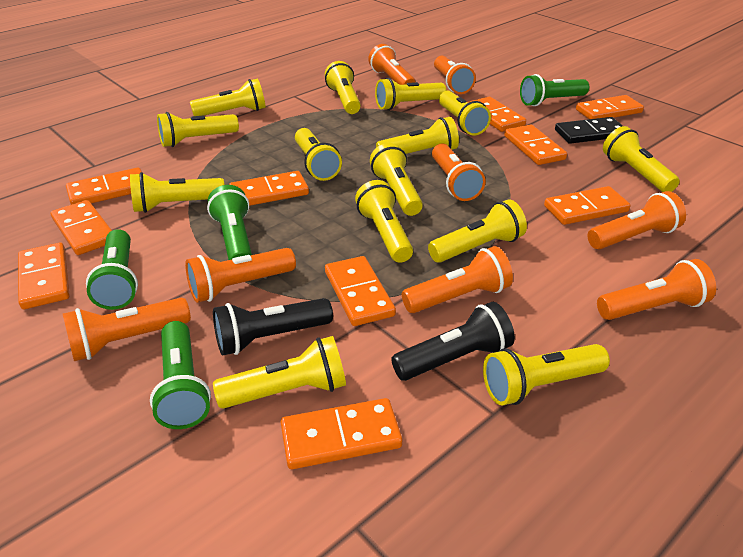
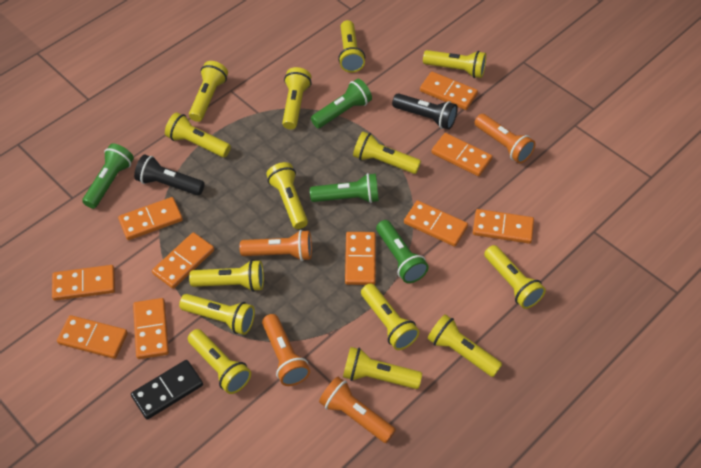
orange flashlight: [63,298,191,361] [185,248,296,303] [368,44,416,85] [402,246,513,313] [432,143,486,201] [434,56,476,94] [587,191,686,250] [597,259,716,320] = 8 -> [239,230,312,261] [262,314,310,386] [319,377,396,443] [474,114,536,163] = 4

